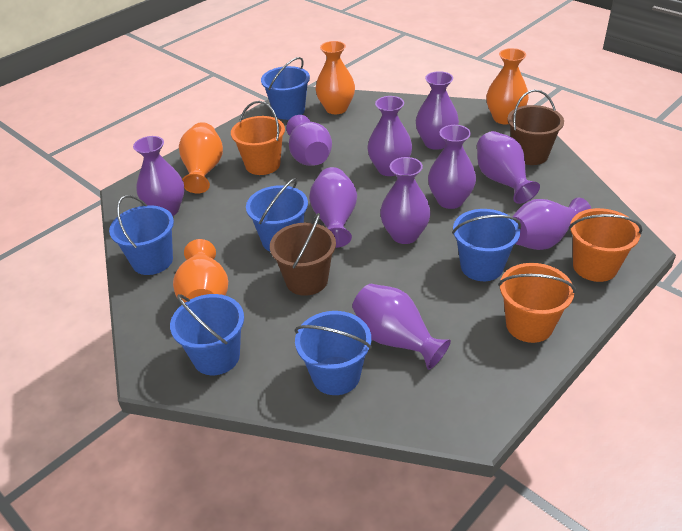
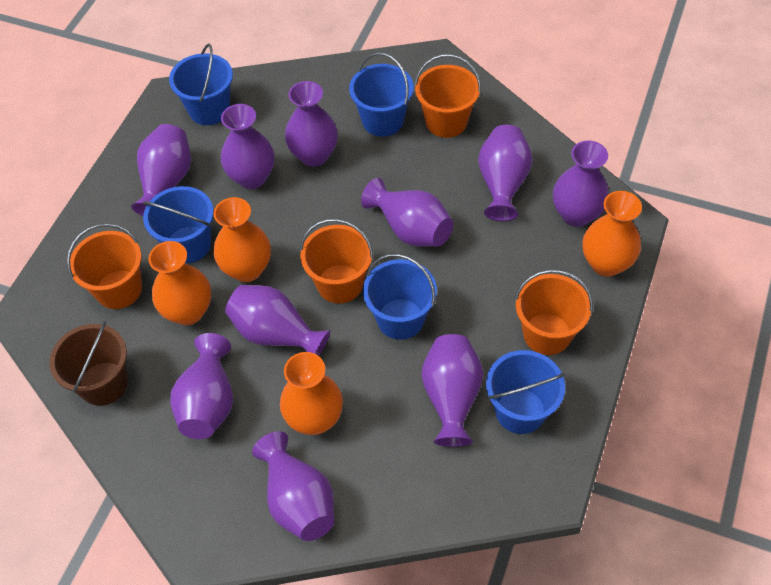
blue bucket: [109,195,174,275] [170,294,244,375] [246,178,308,252] [261,57,310,120] [294,311,372,395] [452,209,521,281] = 6 -> [143,186,213,263] [169,44,233,125] [349,52,414,137] [363,254,437,340] [486,350,565,434] = 5
brown bucket: [270,213,336,296] [507,90,564,165] = 2 -> [49,321,128,406] = 1
orange bucket: [231,101,285,175] [498,263,576,343] [569,208,642,282] = 3 -> [67,223,142,309] [300,219,374,304] [415,54,481,138] [514,270,593,355] = 4

